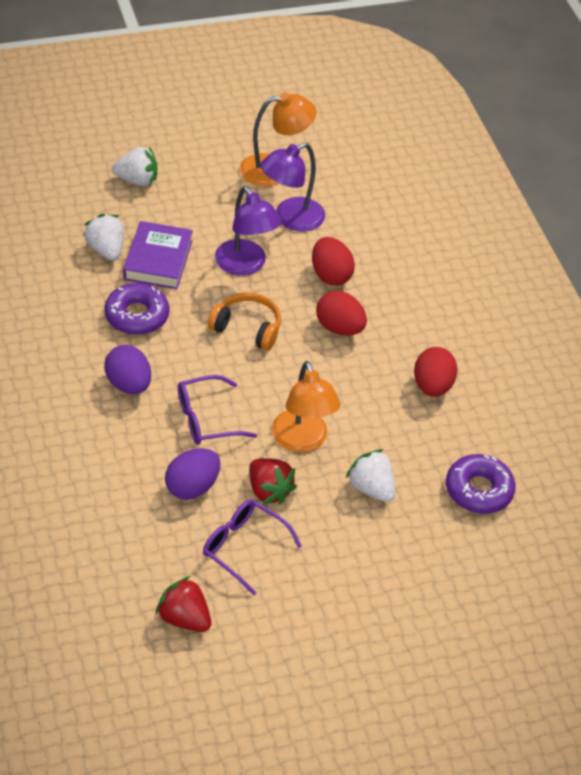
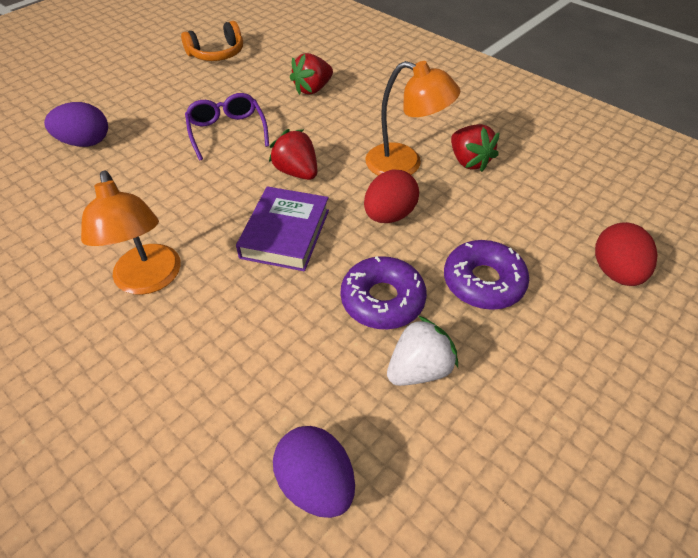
purple glasses: [178,375,257,445] [203,500,302,595] = 2 -> [185,93,269,161] = 1
purple lamp: [215,186,282,276] [260,143,325,232] = 2 -> none = 0
red egg: [312,237,355,286] [316,291,367,336] [414,347,457,397] = 3 -> [364,170,419,223] [595,222,658,286] = 2
red strawberry: [155,576,211,632] [249,458,297,505] = 2 -> [269,129,318,180] [290,53,333,95] [451,124,500,172] = 3
white strawberry: [83,214,124,261] [112,146,157,186] [345,449,395,502] = 3 -> [387,316,458,386] = 1

